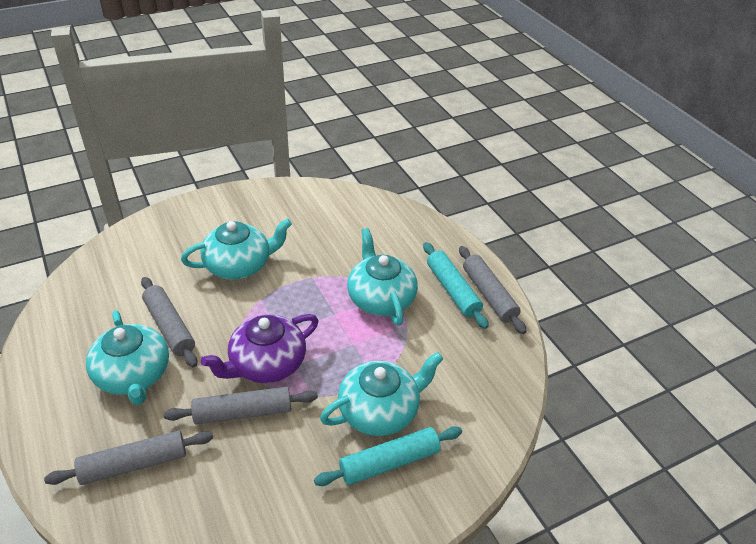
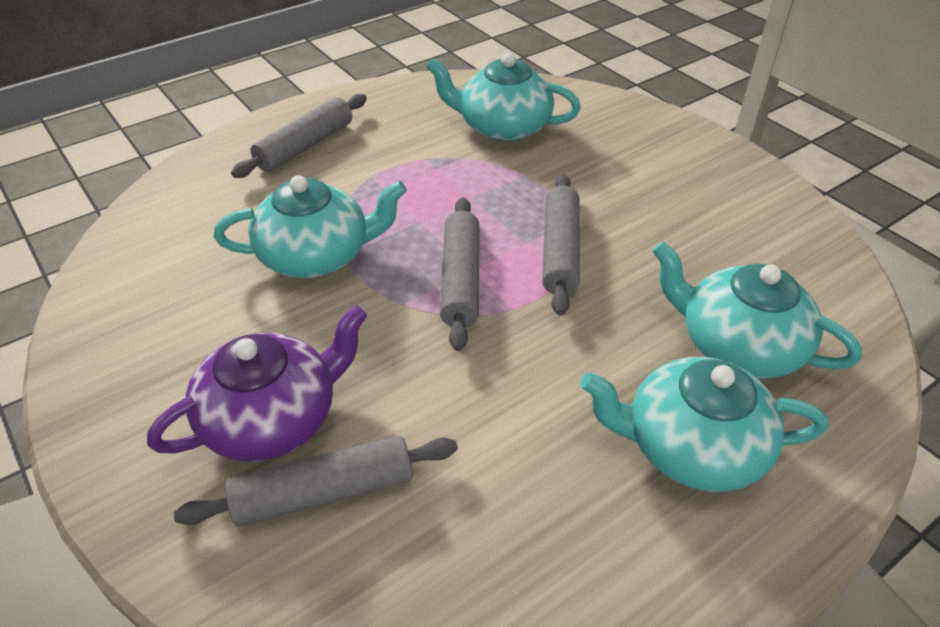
turquoise rolling pin: [314,426,462,486] [423,242,489,329] = 2 -> none = 0

